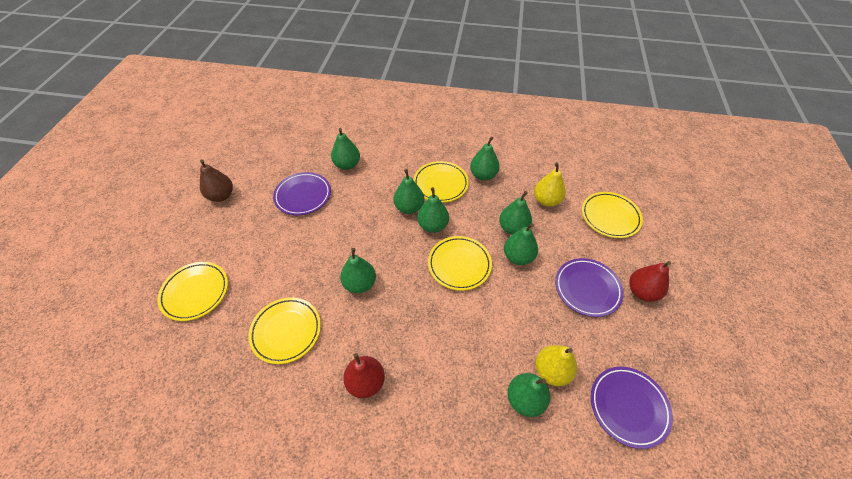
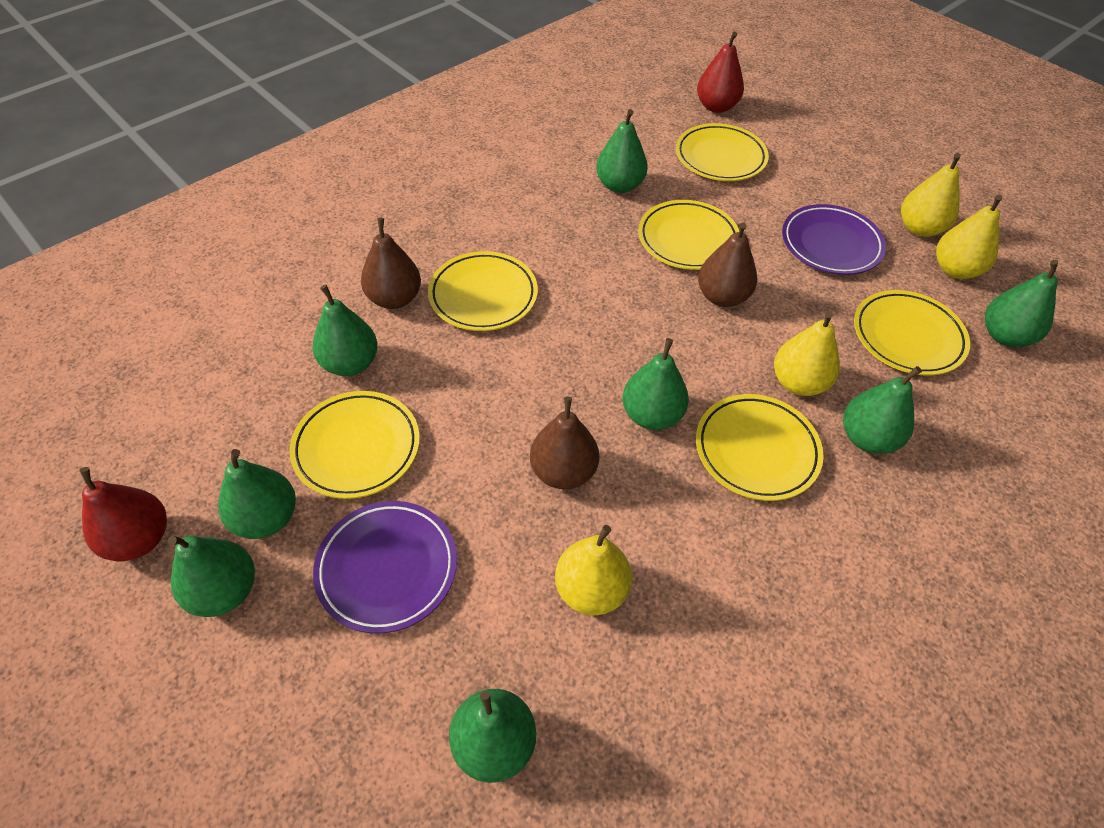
brown pear: [200,159,233,202] = 1 -> [361,218,421,309] [530,397,599,489] [698,222,757,307] = 3
purple plate: [273,172,331,215] [555,258,624,317] [591,367,673,449] = 3 -> [313,501,457,634] [782,204,886,275] = 2
yellow pear: [534,162,566,207] [536,345,577,386] = 2 -> [555,525,632,615] [774,311,840,396] [901,153,961,237] [936,195,1002,279] = 4
yellow plate: [158,262,228,321] [248,297,321,364] [413,161,469,203] [428,236,492,291] [582,192,643,238] = 5 -> [289,391,420,499] [428,251,538,331] [638,200,739,270] [676,123,769,181] [696,394,824,501] [854,290,970,376] = 6

